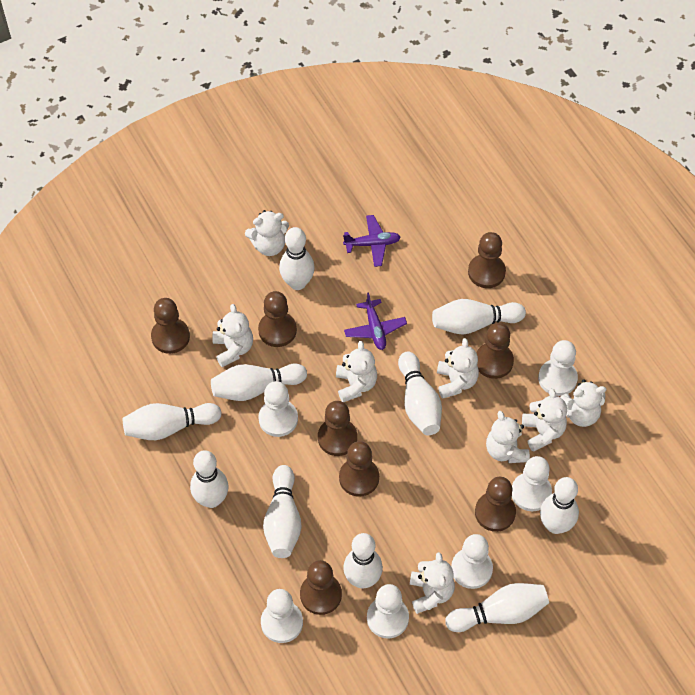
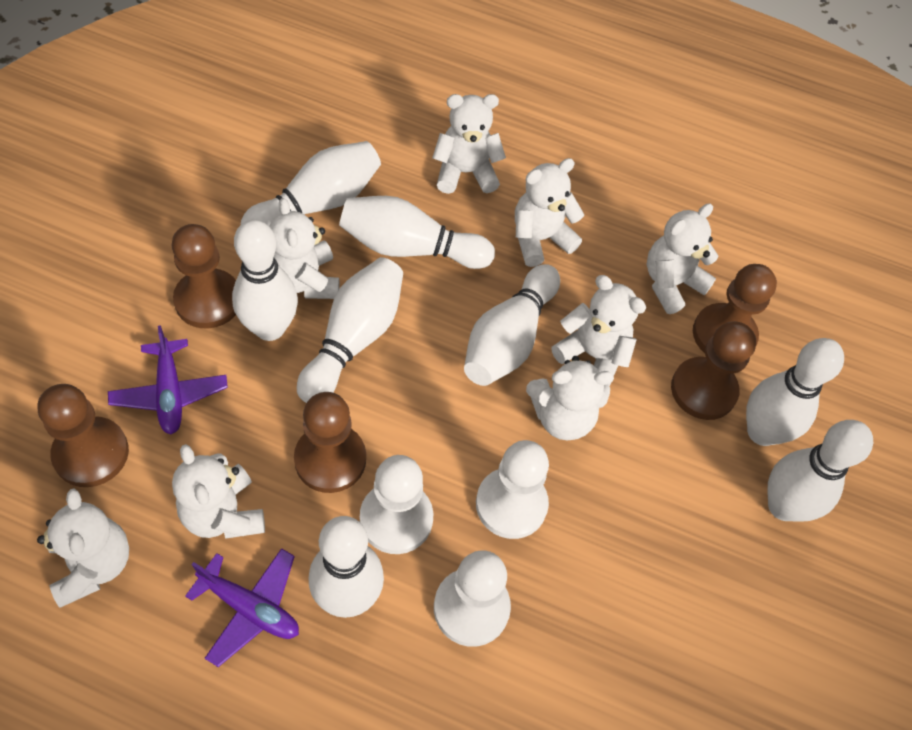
brown pawn: [151,298,190,354] [258,291,297,347] [300,560,342,615] [318,401,357,456] [339,441,379,497] [468,232,506,288] [475,477,516,532] [476,323,514,379] = 8 -> [38,384,129,487] [172,224,236,328] [294,392,366,493] [671,321,756,420] [693,264,777,353] = 5
white bowling pin: [123,403,221,440] [190,450,229,508] [211,363,307,401] [263,465,302,558] [279,227,315,290] [343,533,383,588] [398,352,442,435] [432,299,526,334] [445,583,549,632] [540,477,579,534] = 10 -> [232,219,298,341] [241,141,381,226] [297,257,403,403] [309,516,384,618] [339,196,495,269] [464,264,560,386] [746,338,844,446] [767,420,873,522] = 8
white pawn: [258,381,298,437] [261,589,303,643] [367,584,409,639] [451,534,493,589] [512,456,552,511] [538,340,578,396] = 6 -> [360,455,433,554] [434,550,511,647] [476,440,549,539] = 3

